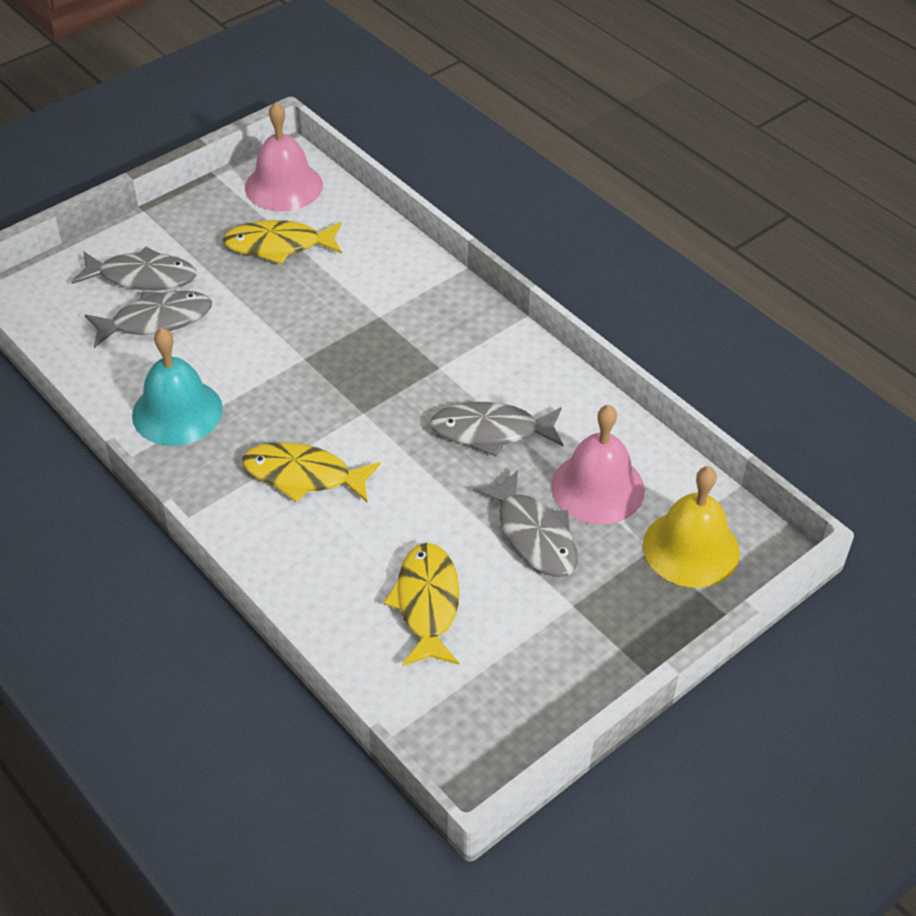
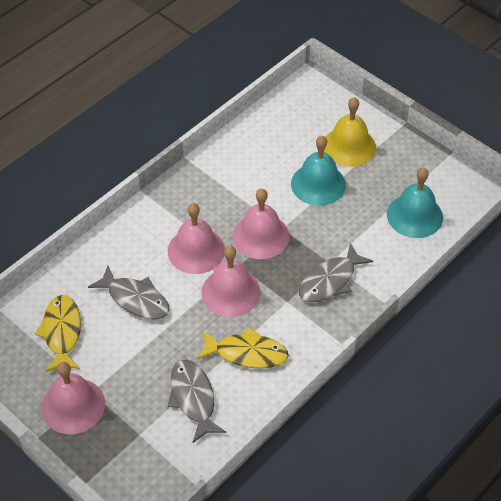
grey fish: [72,247,197,290] [85,291,212,348] [430,402,563,457] [473,470,578,577] = 4 -> [88,266,170,319] [168,360,226,444] [299,243,373,302] = 3
pink bell: [245,102,323,211] [551,405,645,525] = 2 -> [42,362,105,434] [168,203,225,274] [201,245,261,317] [233,188,290,259] = 4
turquoise bell: [132,327,223,446] = 1 -> [291,136,346,206] [387,168,443,238] = 2
yellow fish: [223,220,342,264] [242,442,381,502] [383,543,459,666] = 3 -> [35,295,81,372] [197,327,289,369] = 2

